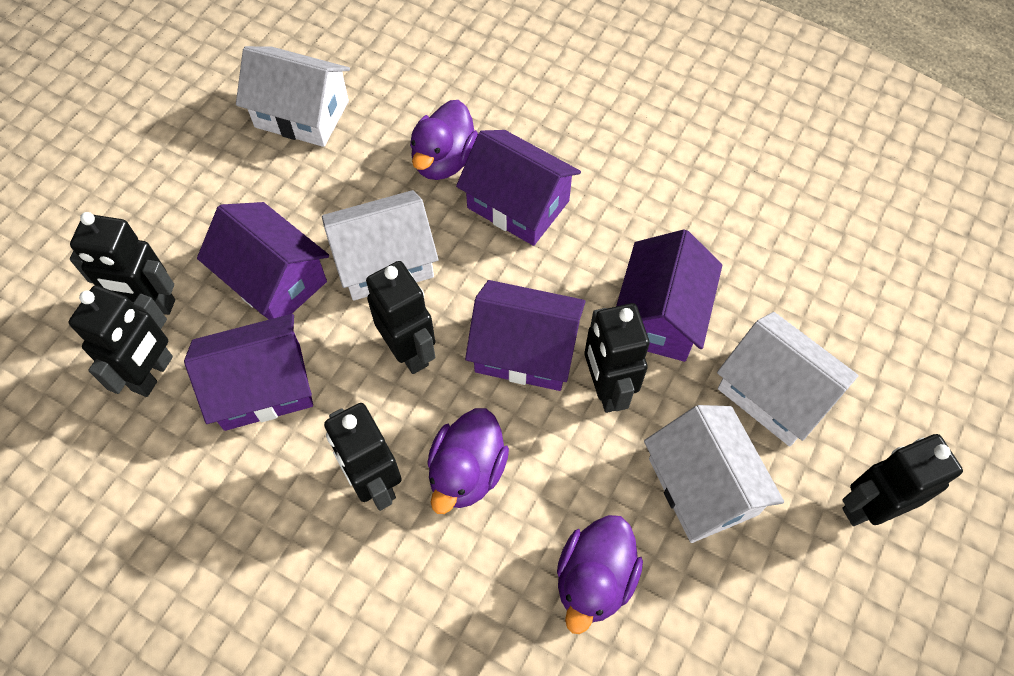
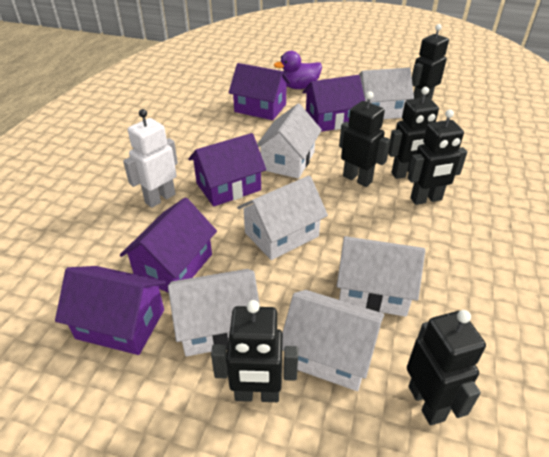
purple duck: [410,100,478,180] [427,408,509,514] [557,515,643,634] = 3 -> [274,51,322,89] = 1
white house: [236,46,350,147] [322,190,438,301] [644,405,784,543] [717,312,859,447] = 4 -> [168,269,260,357] [237,175,328,260] [257,104,322,179] [282,290,384,391] [337,236,425,317] [359,68,414,119] = 6
white robot: none = 0 -> [123,109,178,208] = 1

